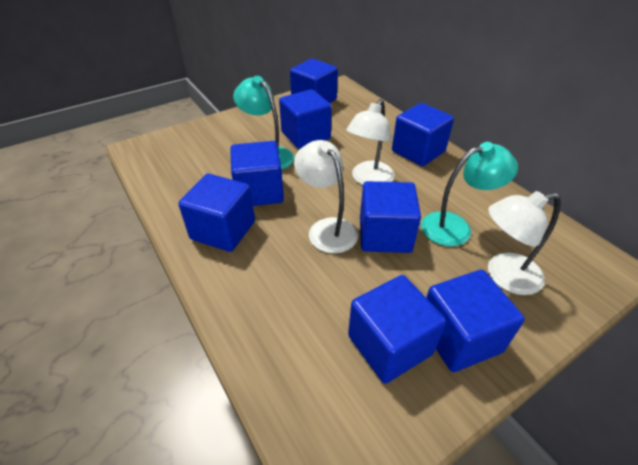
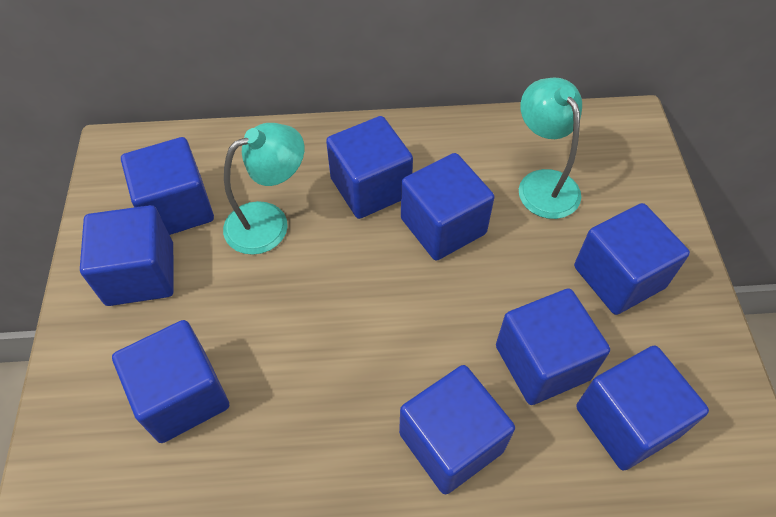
blue cube: [178,174,255,252] [230,141,284,206] [279,89,332,149] [290,59,338,103] [348,275,446,384] [360,181,421,253] [392,103,454,166] [426,270,525,372] = 8 -> [80,205,174,306] [112,320,229,443] [121,137,214,235] [326,116,413,219] [399,365,515,494] [401,153,495,261] [496,288,610,405] [574,203,690,315] [576,345,709,470] = 9
white lamp: [294,140,358,253] [346,99,395,185] [488,191,561,295] = 3 -> none = 0

